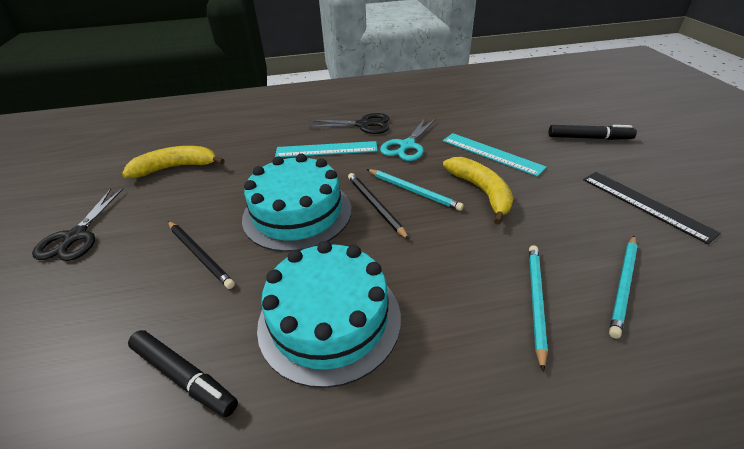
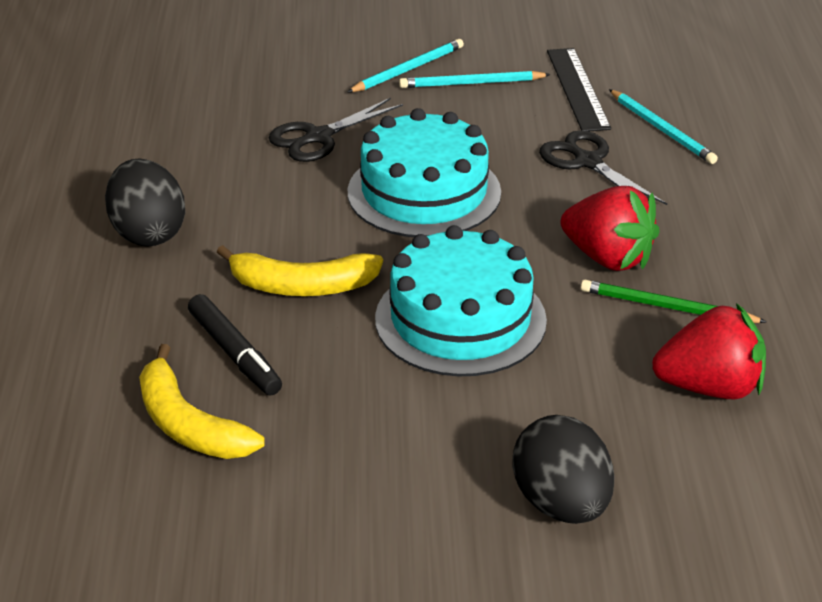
black egg: none = 0 -> [105,159,185,247] [512,415,614,524] = 2
black marker: [128,330,238,417] [548,125,637,140] = 2 -> [188,294,282,395] = 1
black pencil: [168,221,235,289] [348,173,409,240] = 2 -> none = 0
green pencil: none = 0 -> [581,280,767,323] = 1
red strawberry: none = 0 -> [560,186,660,271] [652,303,766,399] = 2
turquoise ruler: [275,141,378,157] [443,133,546,177] = 2 -> none = 0
turquoise scissors: [380,117,436,161] = 1 -> none = 0

